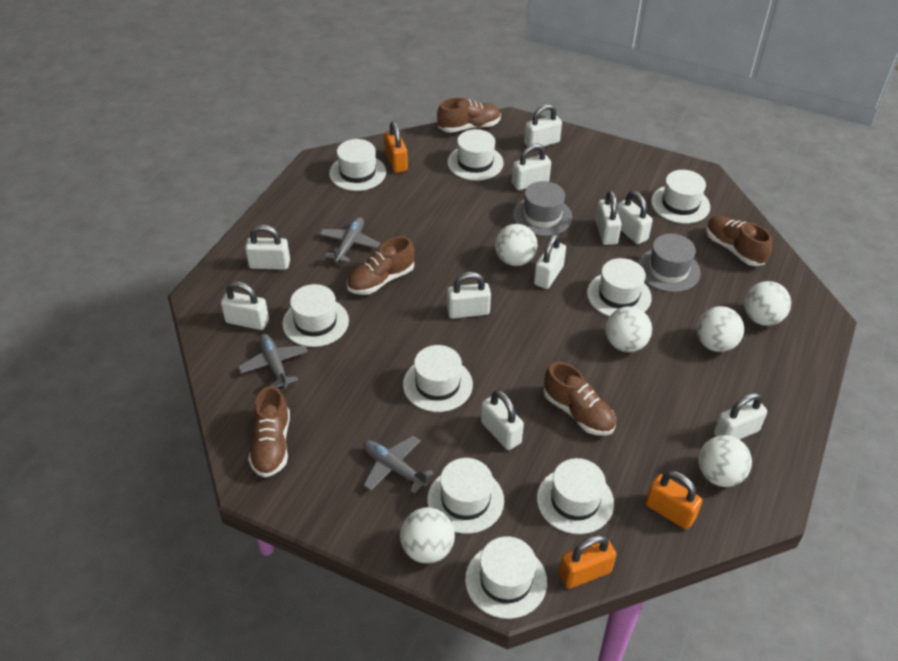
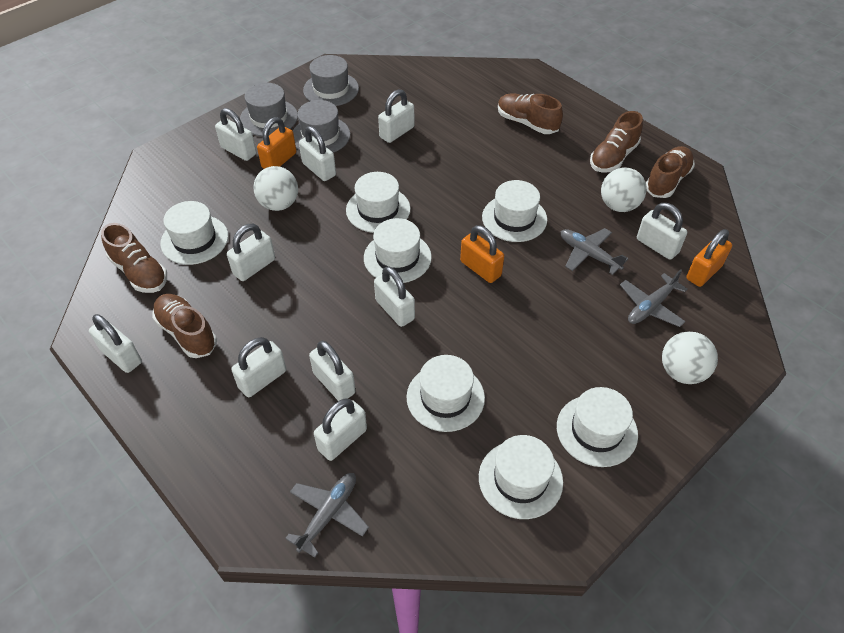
grey hat: [513,181,572,236] [638,234,700,292] = 2 -> [240,83,298,136] [293,100,350,153] [303,55,359,106] = 3
white ball: [400,507,455,563] [495,224,537,266] [605,306,652,352] [697,306,744,352] [698,435,752,487] [744,281,791,326] = 6 -> [253,166,298,211] [601,167,647,212] [662,332,718,384] = 3
white hat: [282,284,349,347] [329,139,386,191] [403,345,473,412] [427,458,504,534] [447,129,504,181] [465,536,547,619] [537,458,614,534] [587,258,652,317] [651,170,710,224] = 9 -> [160,201,228,265] [346,172,410,233] [364,218,432,283] [406,355,485,432] [479,435,563,519] [482,180,547,242] [557,387,638,467] = 7

